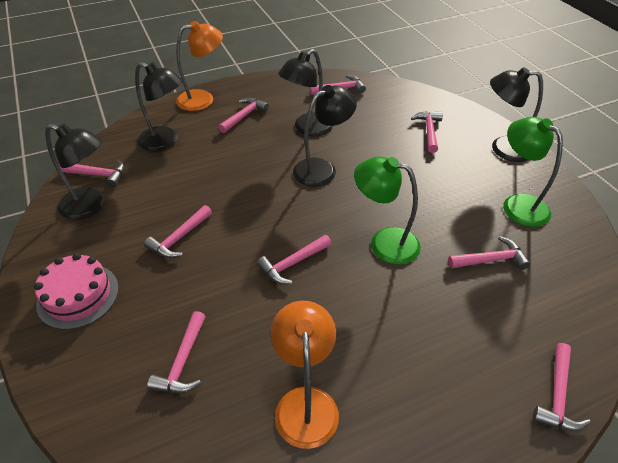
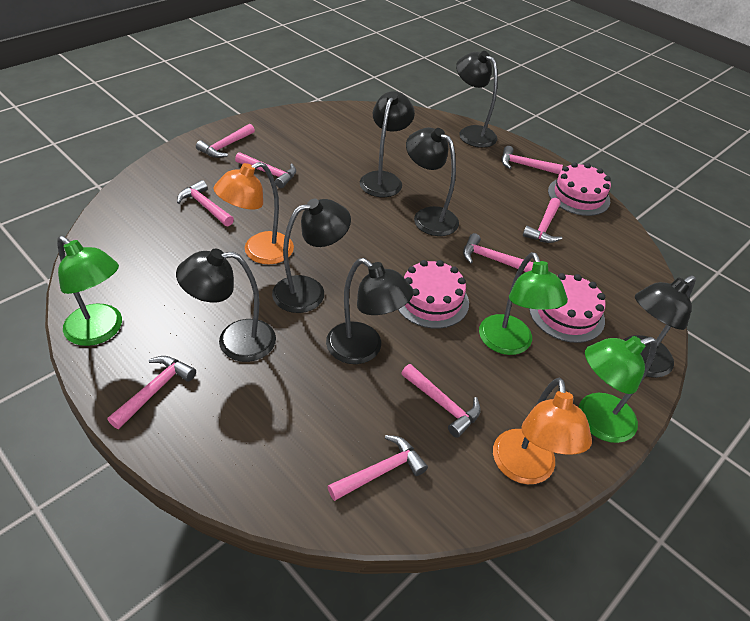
black lamp: [45,124,105,220] [135,62,183,151] [278,49,333,136] [293,85,357,187] [490,67,543,162] = 5 -> [176,249,276,362] [272,199,351,313] [326,258,414,364] [360,91,415,197] [406,127,459,236] [456,51,498,148] [624,275,696,378] = 7
green lamp: [354,156,421,265] [503,117,563,227] = 2 -> [57,236,122,346] [479,252,568,355] [579,336,657,443] = 3
pink cake: [34,253,119,330] = 1 -> [398,260,469,329] [529,273,605,343] [548,162,611,216] = 3

